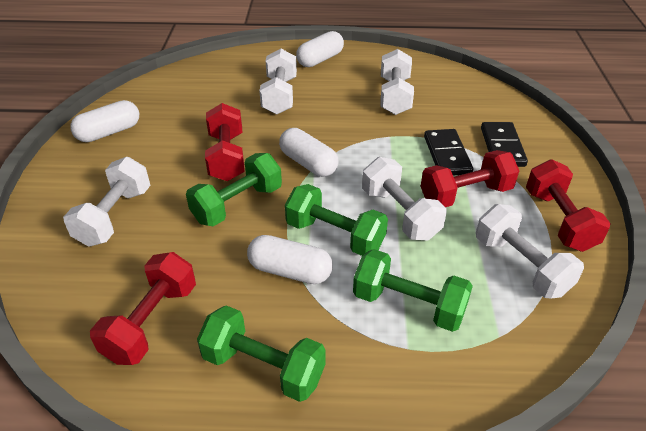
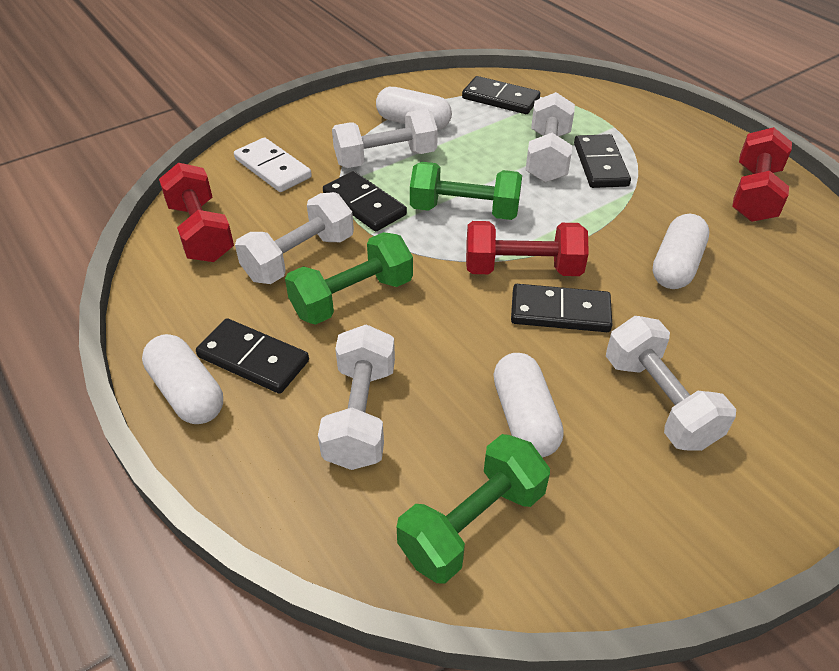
black domino: [424,129,473,176] [481,122,528,167] = 2 -> [196,318,309,394] [323,171,407,231] [462,76,540,114] [511,284,612,332] [574,134,631,188] = 5
green dumbbell: [186,153,282,226] [197,306,326,402] [285,184,388,256] [353,249,473,332] = 4 -> [285,232,413,325] [397,434,550,584] [410,162,522,220] = 3
red dumbbell: [90,252,196,365] [205,103,245,181] [421,150,519,207] [526,159,611,252] = 4 -> [159,162,234,262] [466,221,589,276] [732,127,792,222] = 3
white domino: none = 0 -> [234,137,312,192] = 1

